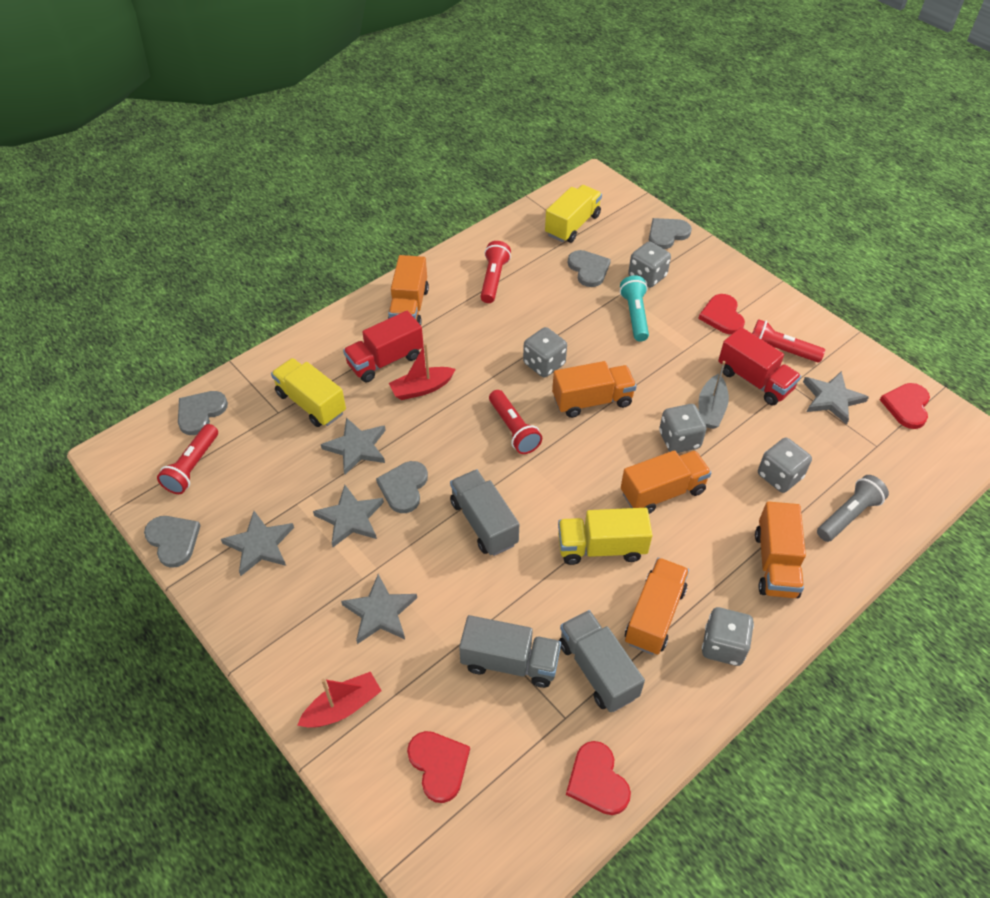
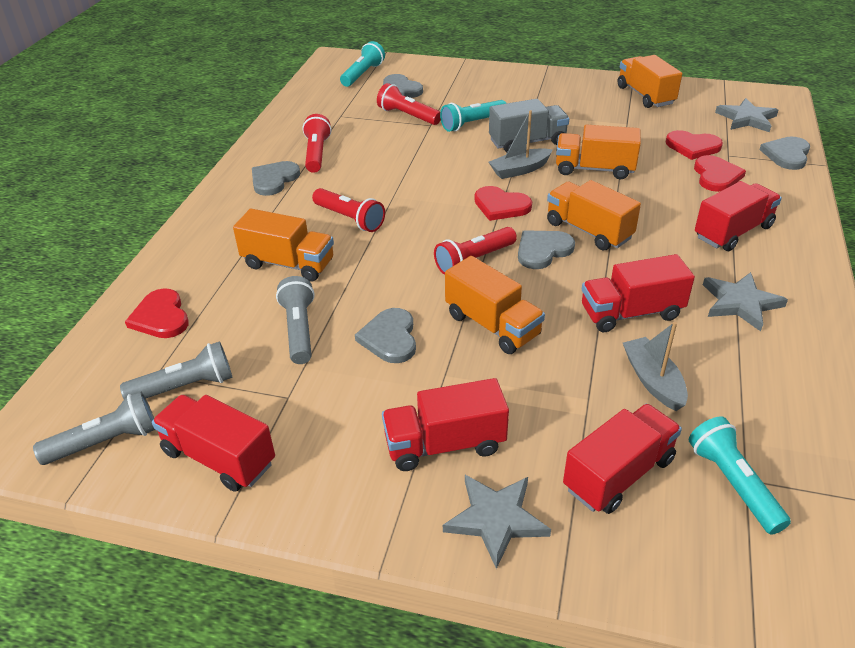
grey boat: [699,361,729,429] = 1 -> [489,110,553,179] [623,322,688,411] = 2
grey dice: [523,327,567,377] [628,241,671,288] [659,404,706,453] [702,607,754,666] [758,438,812,493] = 5 -> none = 0
grey flashlight: [817,475,889,542] = 1 -> [33,392,155,465] [120,341,232,399] [276,276,315,364] = 3
grey star: [221,511,294,576] [313,485,384,547] [321,417,386,474] [341,574,417,644] [803,371,869,425] = 5 -> [443,475,551,569] [703,272,788,331] [715,98,778,132] = 3
grey truck: [450,469,519,556] [459,615,561,688] [559,610,645,712] = 3 -> [489,99,569,152] = 1
red boat: [297,671,382,728] [389,343,456,400] = 2 -> none = 0
red truck: [343,311,424,382] [718,327,801,406] = 2 -> [152,395,275,492] [382,378,509,471] [563,404,682,514] [582,254,695,332] [695,181,782,251] = 5
turquoise flashlight: [620,275,649,342] = 1 -> [340,41,385,87] [440,100,507,132] [689,416,791,535] = 3
yellow truck: [271,358,346,427] [545,185,602,243] [558,508,652,565] = 3 -> none = 0

